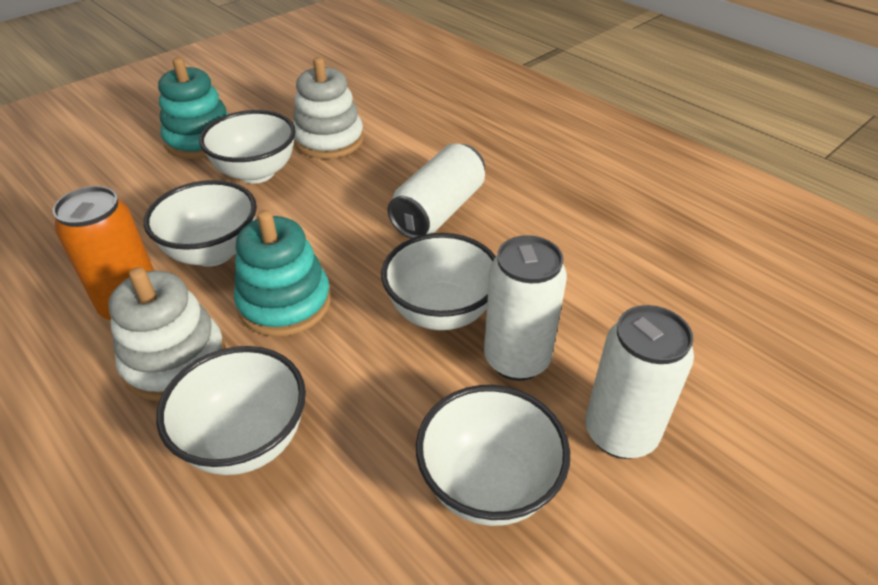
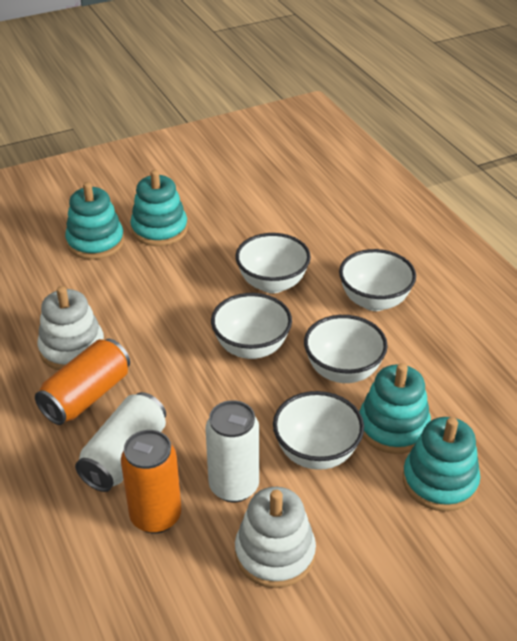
orange can: [53,186,154,320] = 1 -> [35,339,130,425] [121,430,181,534] = 2
turquoise stacking toy: [158,57,228,159] [234,210,331,337] = 2 -> [65,182,124,260] [130,170,188,246] [359,363,431,454] [403,417,480,511] = 4
white can: [387,143,485,238] [484,235,567,381] [585,305,694,459] = 3 -> [75,392,166,492] [205,400,259,502] = 2

